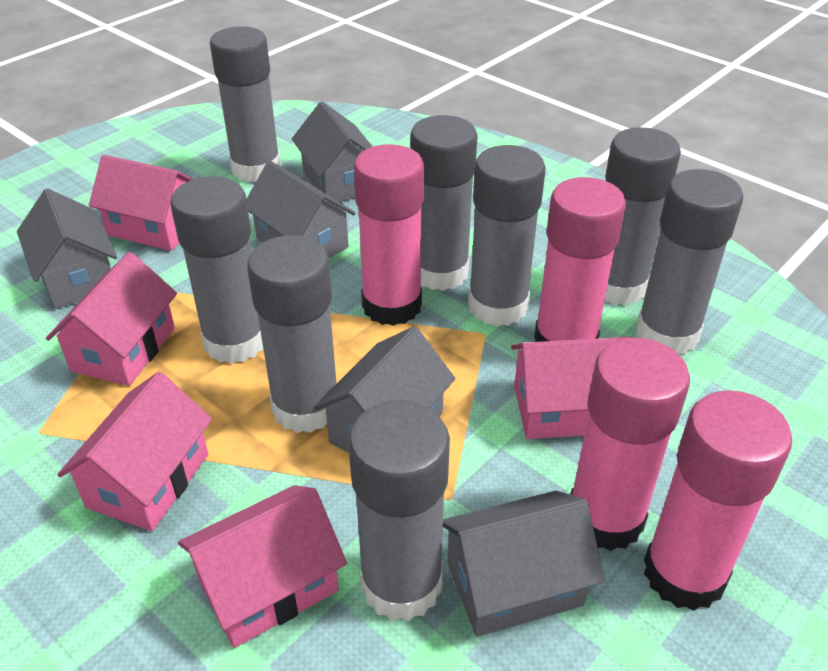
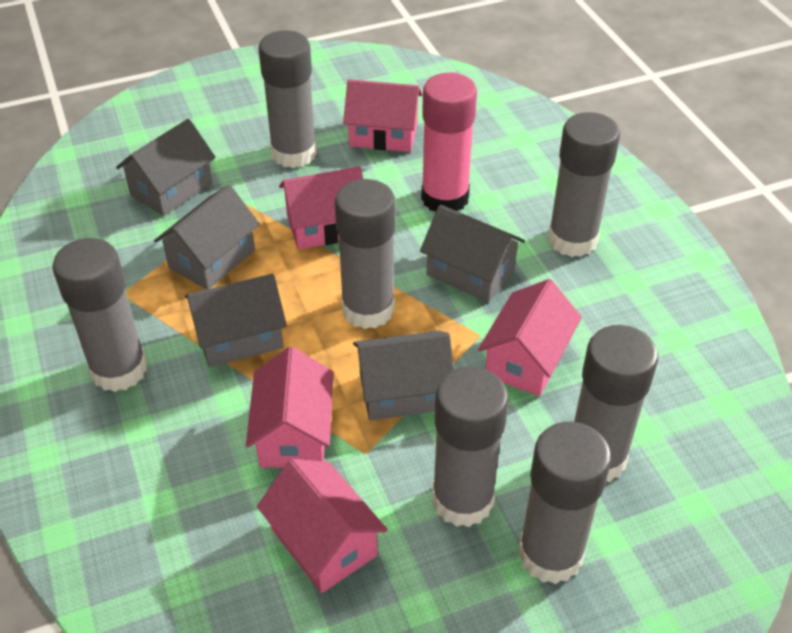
grey glue stick: [170,176,263,364] [210,26,281,182] [247,235,337,433] [348,400,450,621] [410,115,477,291] [468,145,546,326] [604,127,681,305] [636,169,743,354] = 8 -> [52,238,147,392] [258,30,317,168] [335,179,395,329] [432,367,509,527] [518,422,611,584] [548,112,620,257] [574,325,658,482] = 7
pink glue stick: [354,144,424,326] [534,177,626,342] [570,338,690,551] [644,390,792,611] = 4 -> [421,73,477,212] = 1

